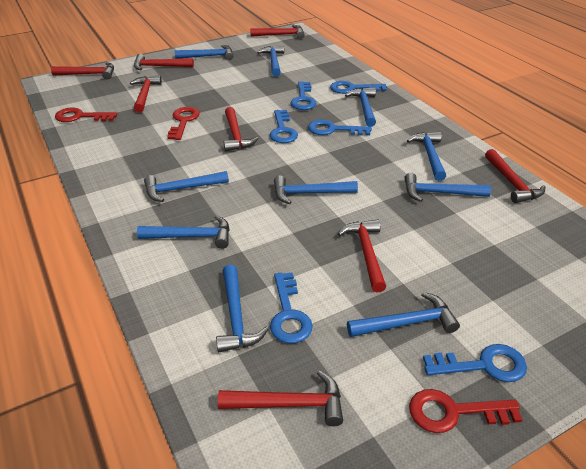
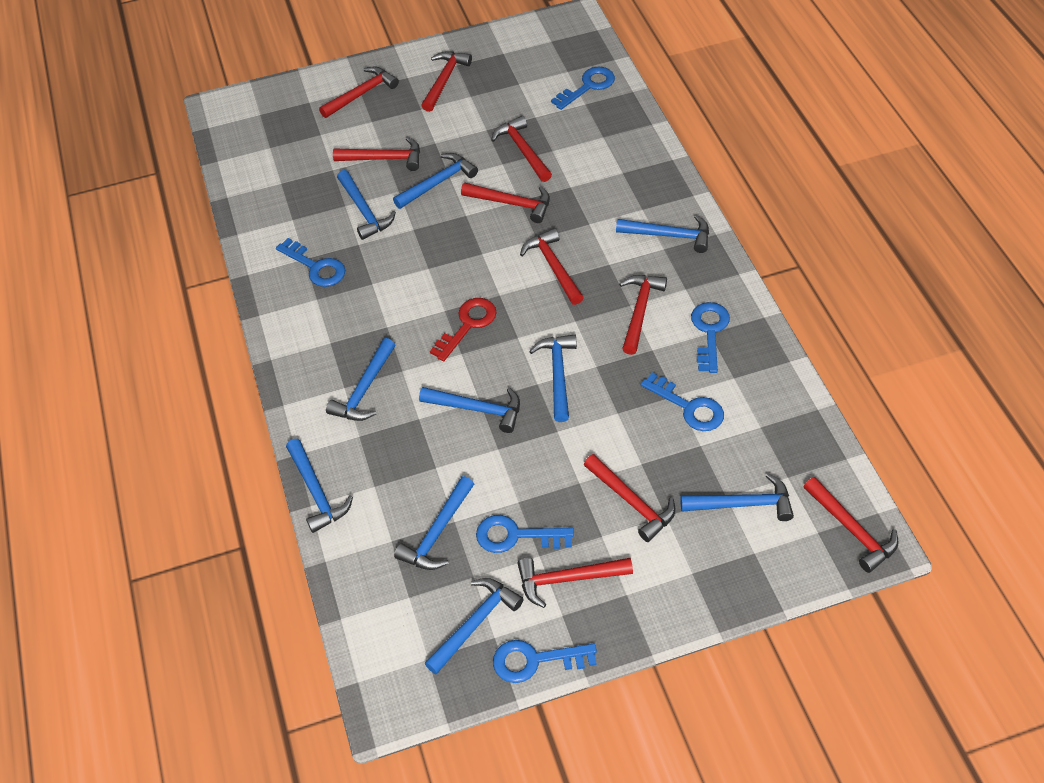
red hammer: [51,62,114,79] [130,75,162,113] [134,54,194,70] [218,370,343,426] [224,107,258,151] [250,25,305,39] [338,219,386,292] [485,149,545,203] = 8 -> [319,67,399,118] [333,137,420,171] [421,51,472,112] [461,183,550,223] [491,116,552,182] [517,558,633,608] [520,228,584,305] [584,454,676,542] [619,275,667,355] [804,477,898,573] = 10
red key: [55,107,117,122] [167,107,200,140] [409,389,522,433] = 3 -> [430,298,497,361] = 1

